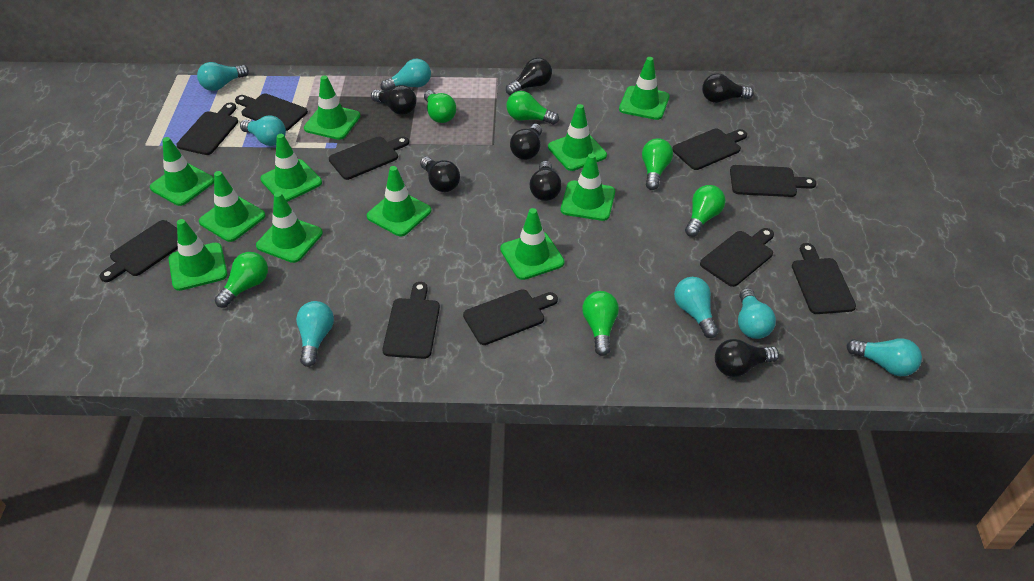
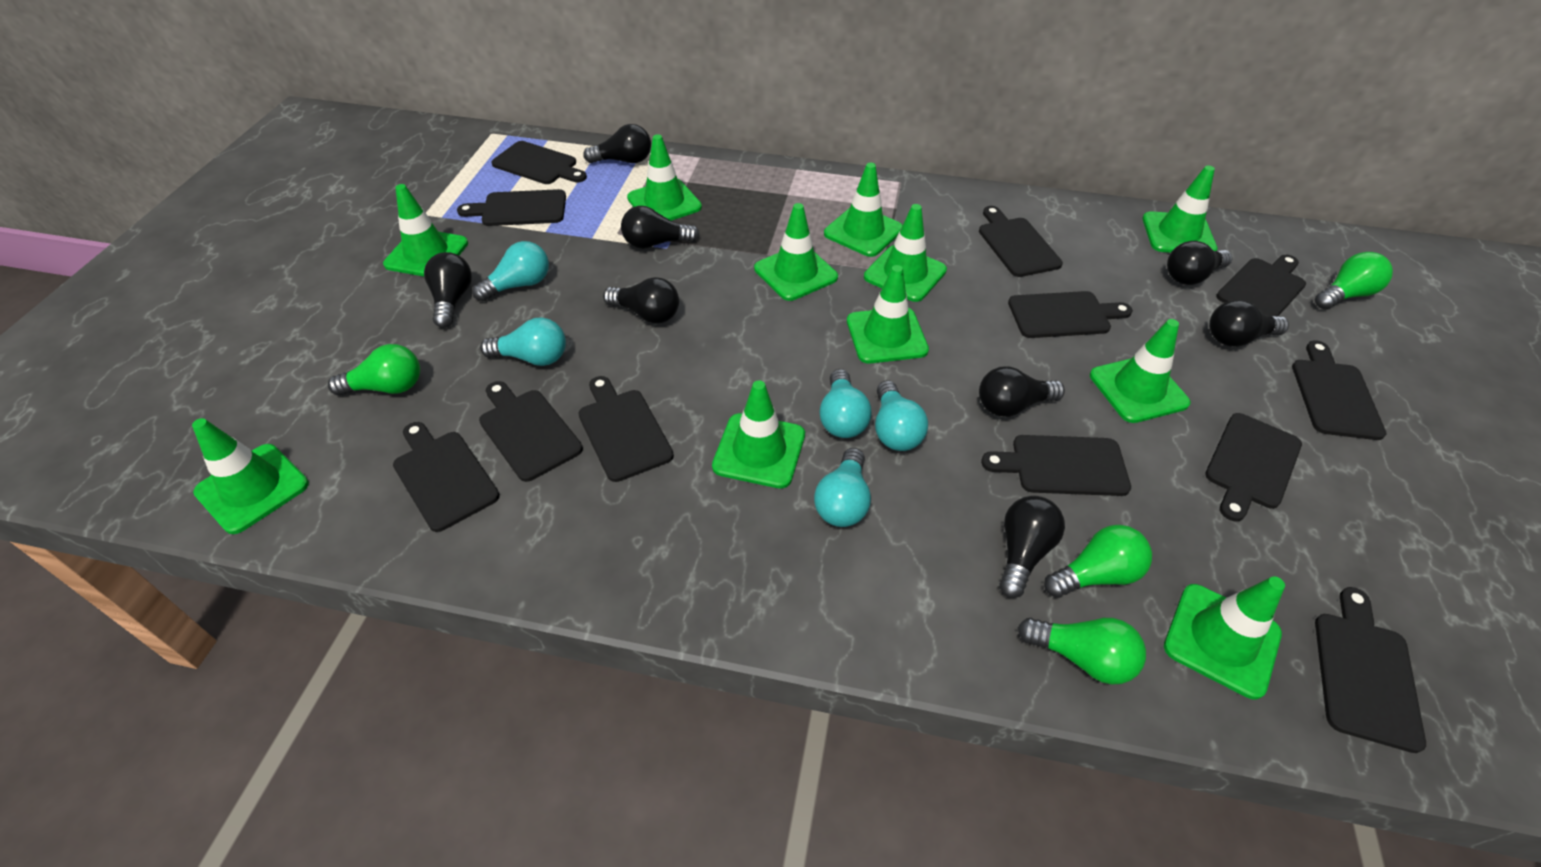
black cutting board: [100,220,178,282] [176,103,238,155] [235,93,308,131] [329,136,409,180] [382,282,440,359] [463,290,558,345] [672,129,747,170] [700,228,774,287] [730,165,816,197] [792,243,856,314] = 10 -> [393,422,500,532] [457,189,566,226] [479,381,583,482] [491,141,587,184] [578,376,674,482] [979,206,1063,277] [981,435,1131,496] [1008,291,1133,338] [1205,413,1302,522] [1216,255,1306,316] [1292,341,1386,440] [1315,587,1426,753] = 12
black light bulb: [371,85,416,115] [420,157,460,192] [506,58,552,95] [510,124,542,160] [530,161,562,201] [702,73,754,103] [715,339,779,377] = 7 -> [424,252,472,328] [583,124,651,163] [603,277,679,324] [621,206,700,249] [979,366,1065,417] [999,496,1065,598] [1167,241,1233,285] [1209,300,1289,347] = 8
green light bulb: [215,252,268,308] [424,90,456,123] [506,91,559,125] [582,291,619,356] [642,138,673,190] [685,185,725,237] = 6 -> [328,344,420,396] [1018,618,1146,685] [1044,525,1152,598] [1315,252,1393,309] = 4
turquoise light bulb: [197,62,249,91] [240,115,286,146] [296,301,334,367] [381,59,431,91] [674,277,719,338] [738,288,776,339] [846,338,922,376] = 7 -> [472,241,549,301] [480,317,566,366] [814,448,871,527] [819,369,872,438] [875,380,928,451] = 5

